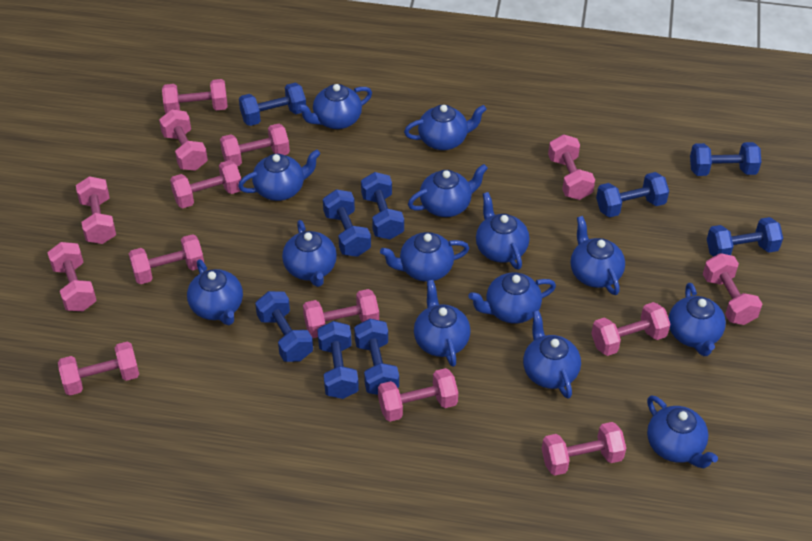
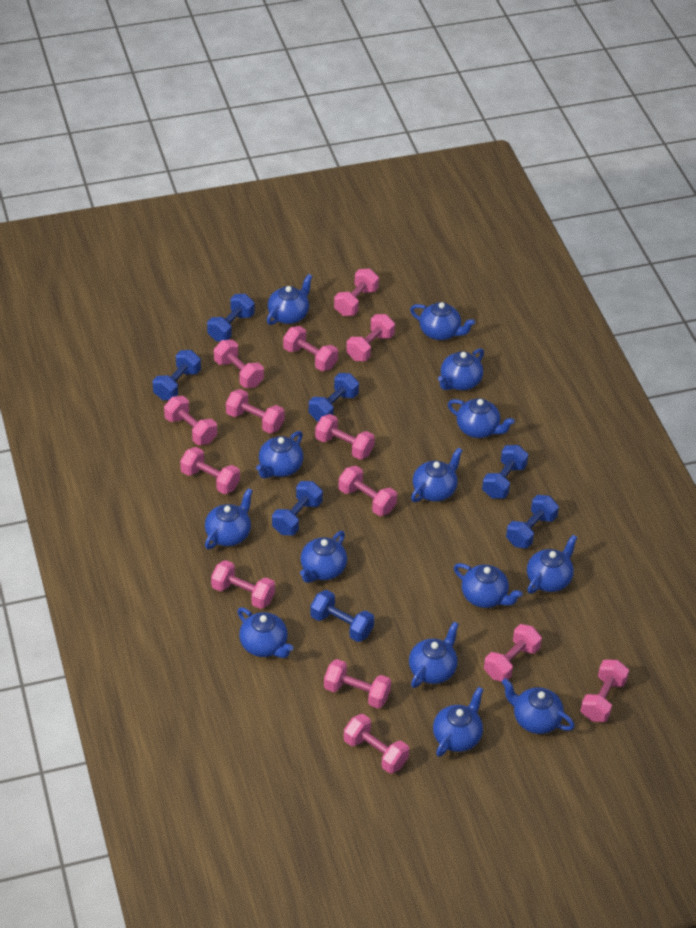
blue dumbbell: [239,83,306,126] [255,291,313,362] [317,321,359,399] [323,189,371,257] [354,319,399,395] [361,172,404,239] [596,172,669,217] [690,142,761,176] [707,217,783,257] = 9 -> [153,350,201,400] [207,294,255,342] [272,481,323,535] [309,373,359,422] [310,590,374,642] [482,445,528,499] [506,495,559,548] = 7

